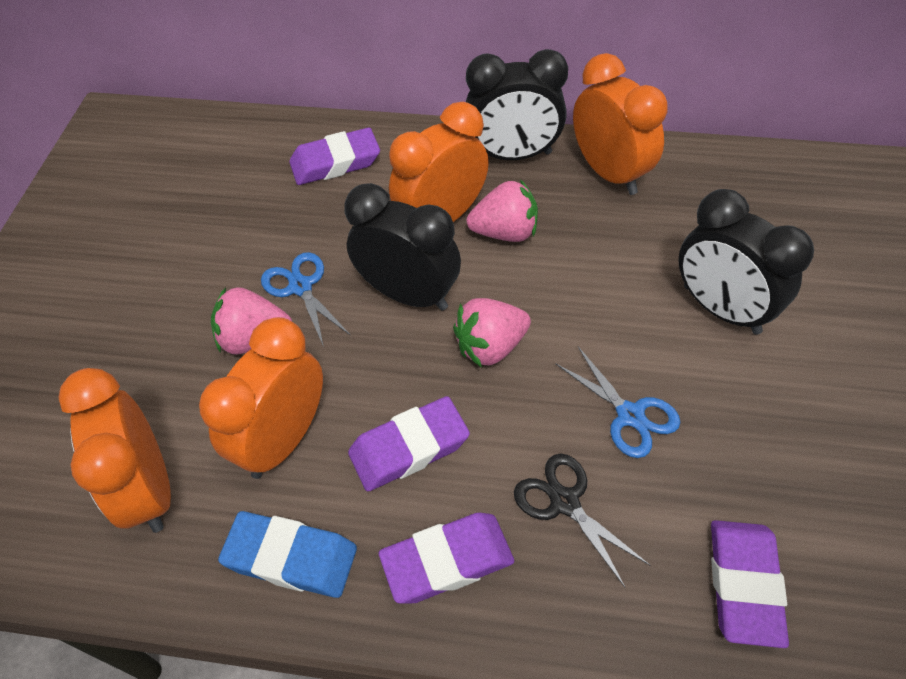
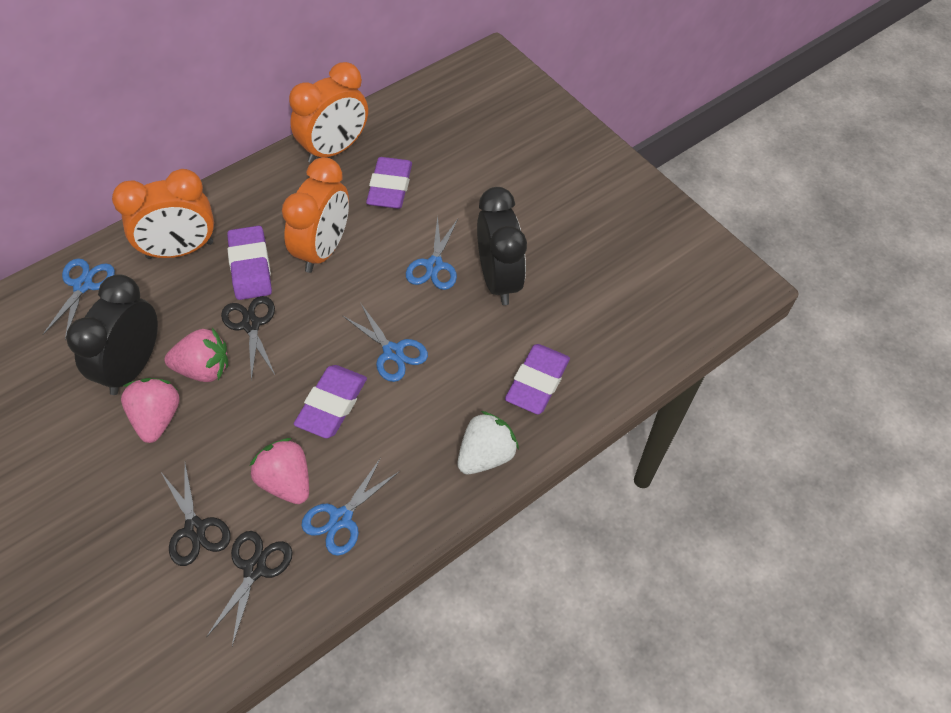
black clock: [344,183,461,311] [466,49,568,160] [678,189,814,335] = 3 -> [66,274,158,395] [477,187,527,305] = 2
black scissors: [514,453,650,588] = 1 -> [161,463,231,566] [206,531,293,646] [221,296,275,381] = 3
blue eraser: [218,511,357,598] = 1 -> none = 0
blue scissors: [261,252,350,347] [556,347,681,458] = 2 -> [42,258,115,340] [302,458,400,556] [343,304,428,382] [406,216,458,290] = 4
orange clock: [58,368,171,533] [199,317,323,479] [389,102,489,222] [573,53,668,195] = 4 -> [112,169,214,259] [282,157,349,273] [289,62,368,163] = 3
white strawberry: none = 0 -> [457,411,519,474] = 1

